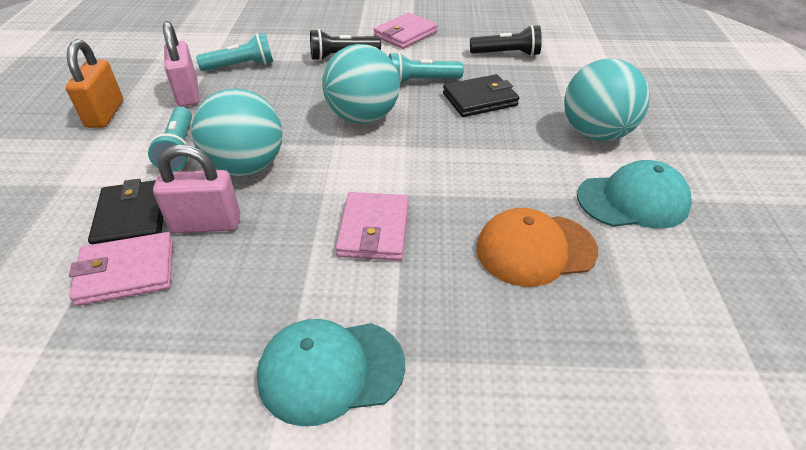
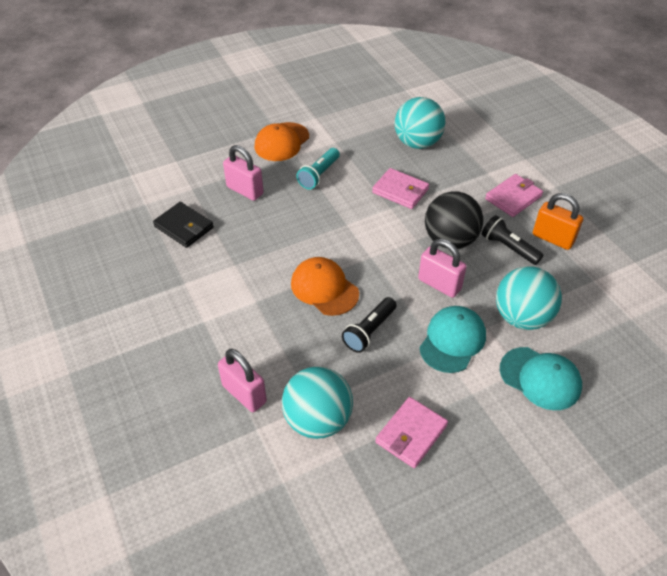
black ball: none = 0 -> [425,191,483,249] = 1
black wallet: [88,179,163,245] [443,74,519,117] = 2 -> [153,202,214,248] = 1
orange cap: [476,208,598,287] = 1 -> [255,122,309,161] [291,257,359,316] = 2
pink padlock: [153,144,240,233] [163,21,199,107] = 2 -> [218,349,267,412] [223,145,264,201] [418,239,467,298] = 3
turquoise flashlight: [148,107,192,172] [196,33,273,71] [389,52,464,84] = 3 -> [296,148,340,190] = 1

